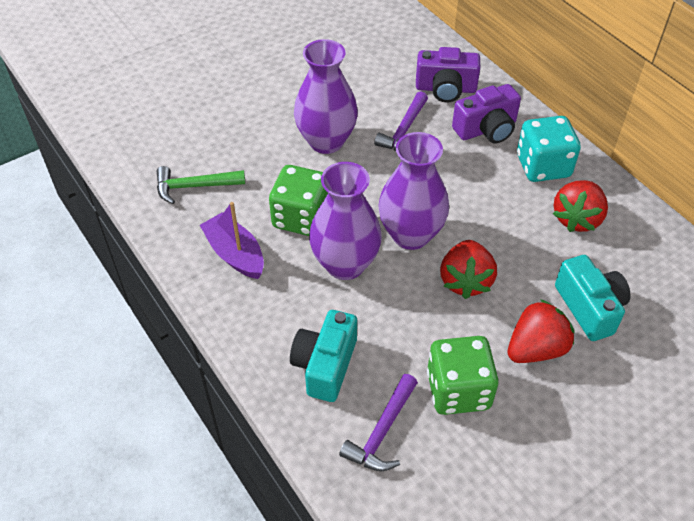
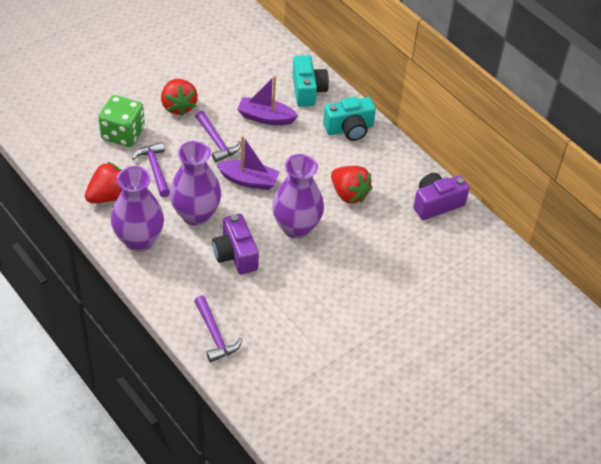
green dice: [269,165,328,236] [427,336,499,415] = 2 -> [98,95,145,147] = 1
green hammer: [157,166,245,204] = 1 -> none = 0
purple boat: [200,202,264,279] = 1 -> [216,135,280,190] [237,75,298,125] = 2
purple hammer: [339,374,418,471] [374,91,428,151] = 2 -> [131,142,170,197] [194,296,242,362] [195,111,241,162] = 3
turquoise dice: [517,116,581,182] = 1 -> none = 0

